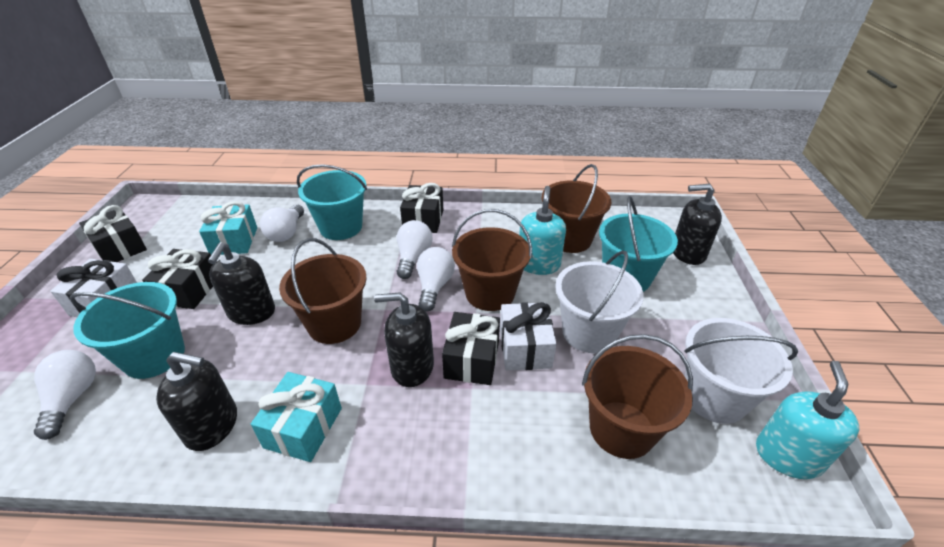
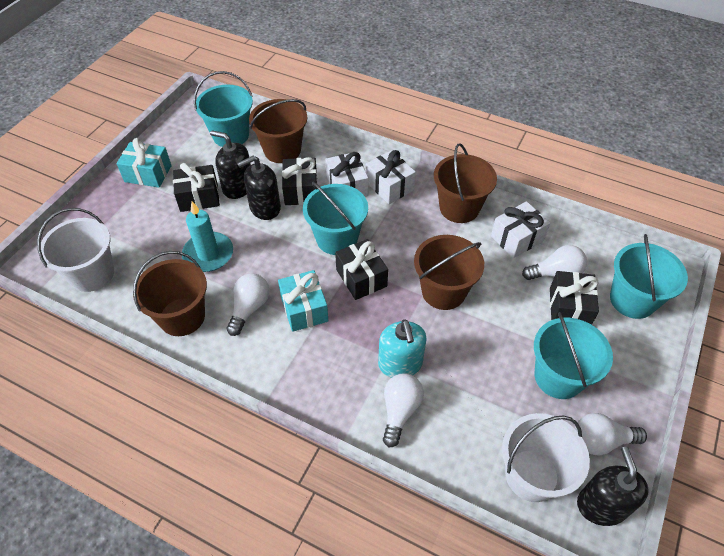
black soap dispenser: [156,352,237,451] [208,242,275,325] [374,292,434,387] [673,184,722,265] = 4 -> [210,130,251,199] [237,156,281,220] [577,447,649,526] = 3
turquoise bucket: [69,282,185,379] [297,164,367,240] [599,196,678,292] = 3 -> [194,71,253,147] [303,182,368,255] [534,312,613,399] [610,234,688,319] = 4
turquoise candle: none = 0 -> [182,201,233,272] = 1
turquoise soap dispenser: [519,186,566,275] [756,361,859,479] = 2 -> [378,319,427,378] = 1
white gift: [50,259,137,317] [500,302,557,370] = 2 -> [325,152,368,197] [366,150,416,204] [491,201,550,258] = 3

